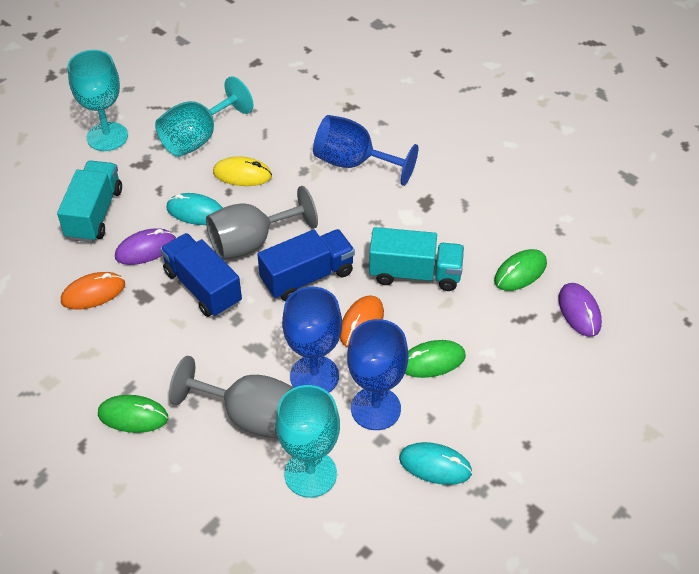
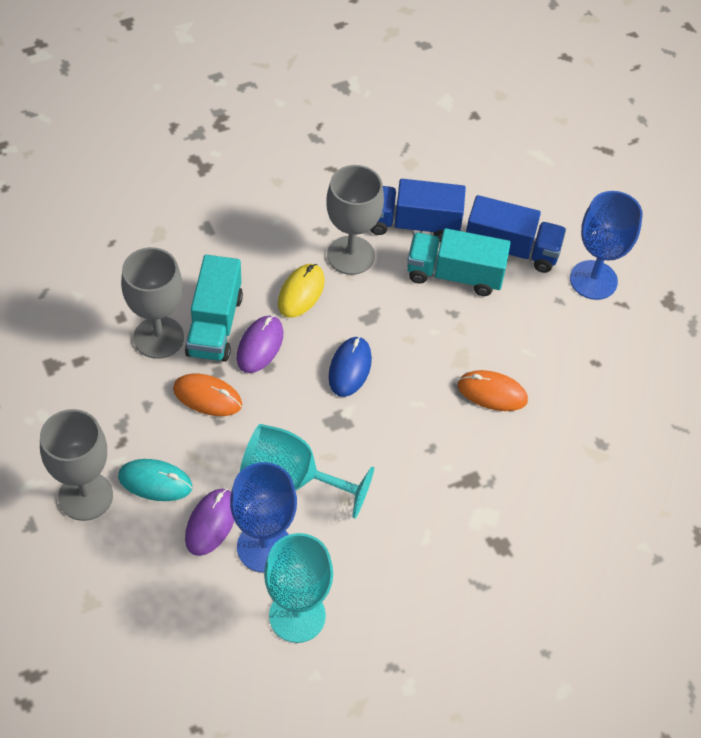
blue goblet: [282,287,342,392] [313,115,418,186] [347,319,408,430] = 3 -> [230,462,297,573] [570,191,643,300] = 2
blue mouse: none = 0 -> [328,336,372,397] = 1
green mouse: [98,395,168,433] [405,340,466,378] [494,249,547,291] = 3 -> none = 0
grey goblet: [169,356,294,439] [206,186,318,260] = 2 -> [40,409,113,521] [121,247,184,359] [326,165,384,275] = 3
turquoise goblet: [68,50,128,151] [155,76,253,157] [276,385,340,498] = 3 -> [240,424,374,518] [264,533,333,643] = 2
turquoise mouse: [166,193,223,225] [399,442,472,485] = 2 -> [118,459,192,501] = 1

